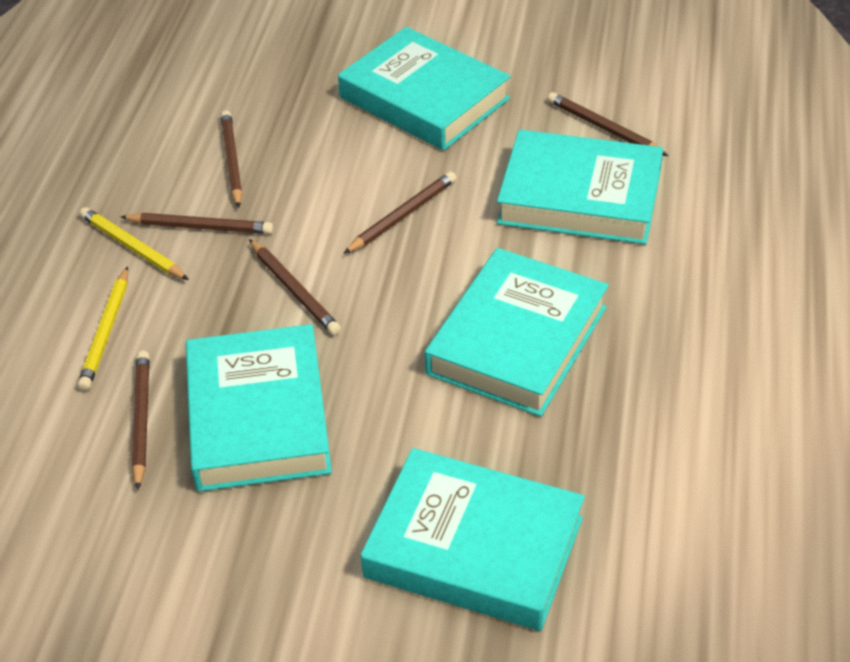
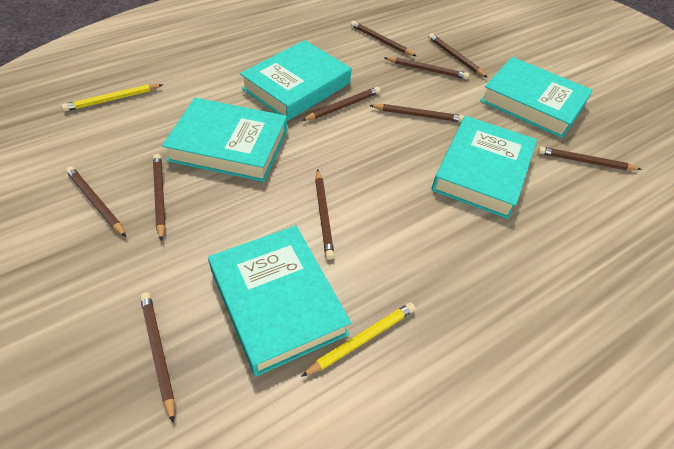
brown pencil: [121,213,273,234] [132,351,150,490] [221,110,242,208] [249,239,341,335] [343,171,456,254] [547,92,668,156] = 6 -> [66,166,126,237] [140,292,175,423] [153,154,165,242] [301,87,380,121] [315,169,335,260] [351,21,416,56] [369,104,464,122] [384,57,469,79] [428,33,488,78] [538,146,642,170] = 10

